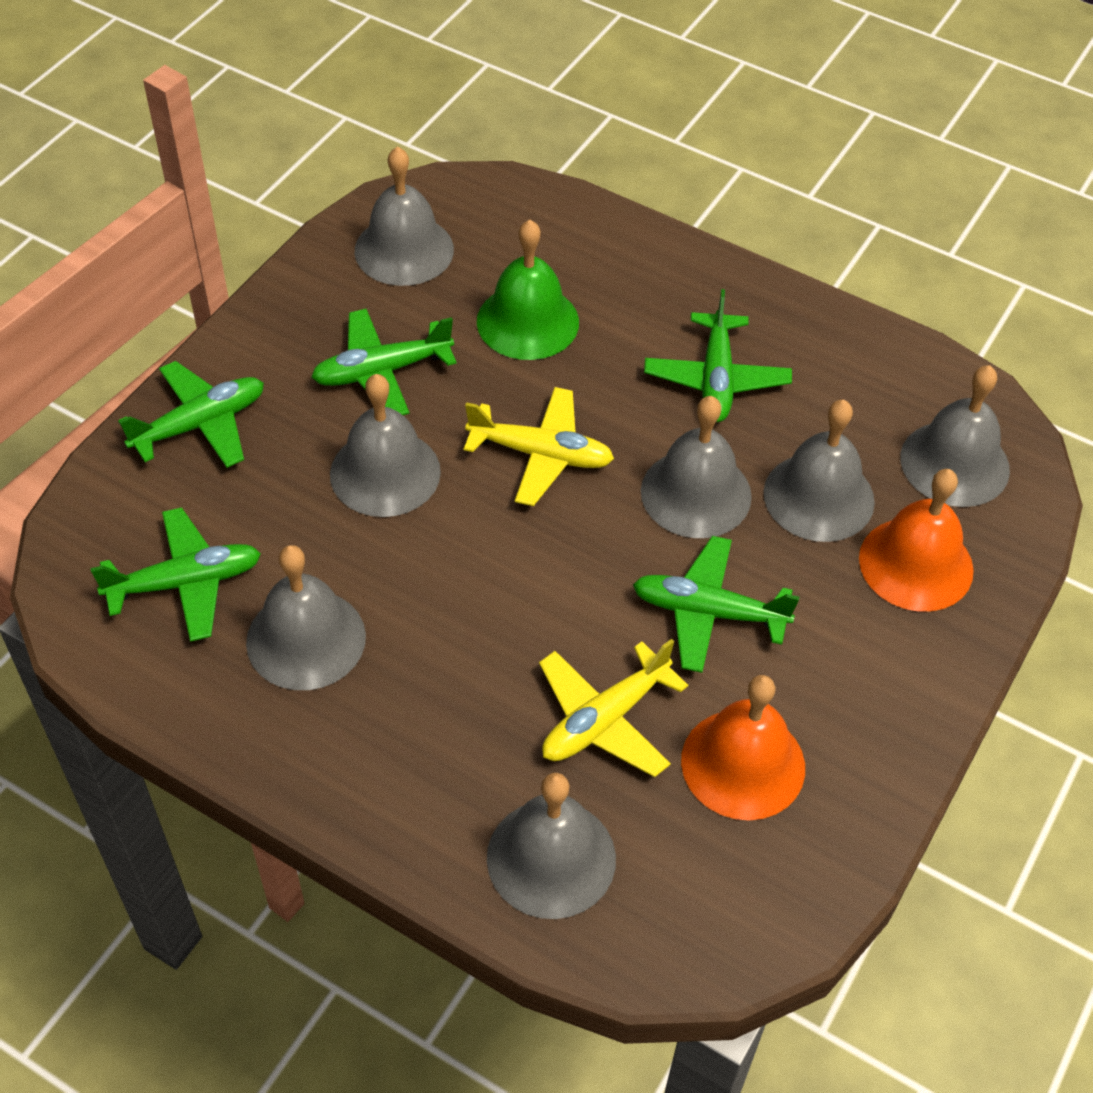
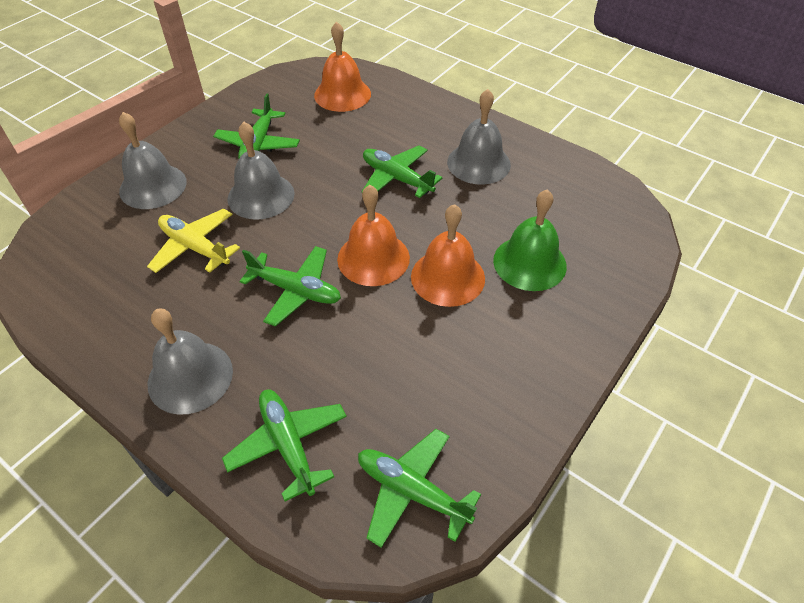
grey bell: [246,545,366,690] [330,374,441,517] [355,146,454,286] [487,773,616,919] [641,396,752,538] [764,400,875,542] [900,365,1010,507] = 7 -> [119,112,187,209] [148,309,233,415] [227,122,295,219] [447,89,511,185] = 4
orange bell: [681,675,805,821] [859,469,974,612] = 2 -> [314,21,371,112] [337,185,410,286] [411,204,485,307] = 3
yellow plane: [464,387,614,506] [539,639,688,777] = 2 -> [147,209,240,273] = 1

